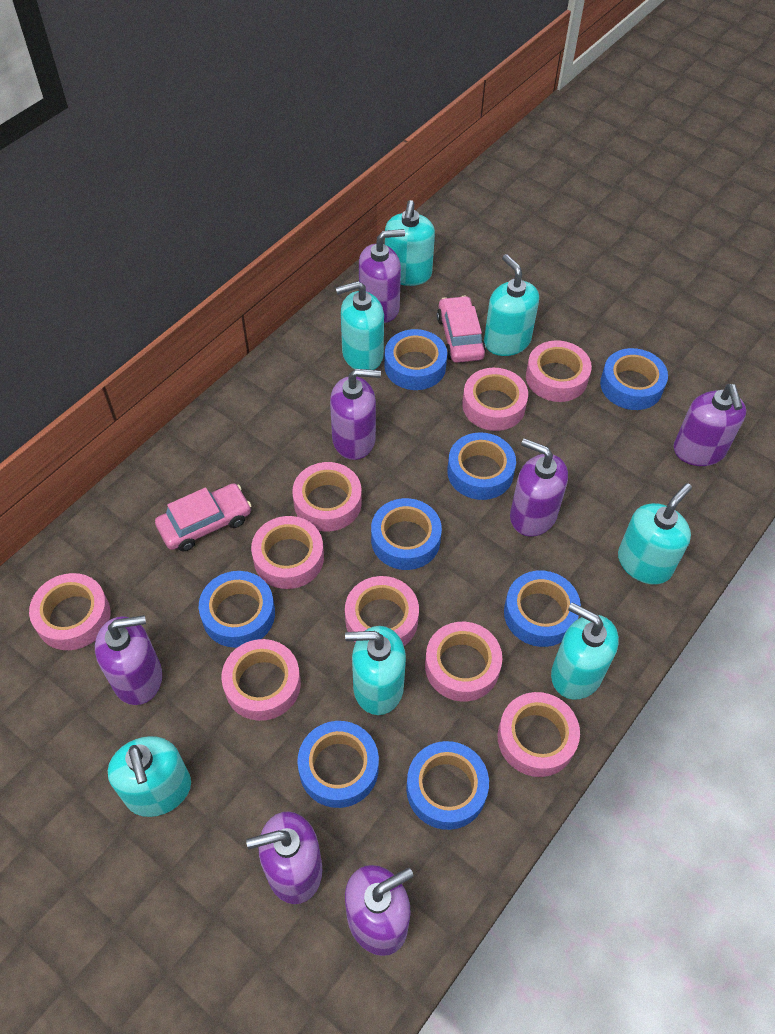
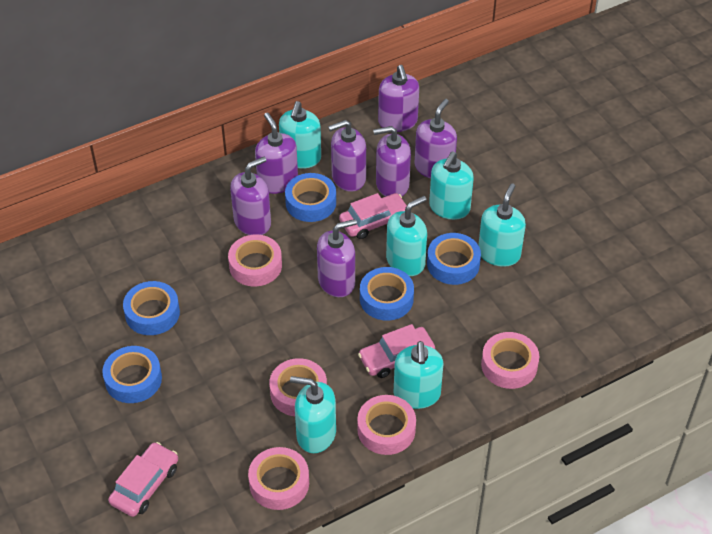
blue tape: [199,571,275,648] [297,721,379,808] [371,498,442,570] [384,329,447,390] [406,741,489,830] [447,432,516,500] [504,571,581,647] [600,348,668,410] = 8 -> [102,346,162,403] [123,281,180,335] [285,173,336,222] [360,267,414,321] [427,233,481,285] = 5
pink car: [155,483,251,551] [437,296,486,363] = 2 -> [108,442,178,517] [339,193,407,239] [358,324,435,378] = 3
pink tape: [29,573,110,650] [221,639,301,721] [251,516,324,589] [292,462,362,531] [345,576,419,646] [425,622,502,702] [462,368,528,431] [498,692,580,777] [526,340,592,402] = 9 -> [228,234,282,286] [248,447,309,510] [269,358,327,416] [357,395,416,455] [481,332,539,389] = 5
turquoise soap dispenser: [108,736,191,817] [336,281,384,370] [345,626,406,715] [385,200,435,286] [484,254,539,356] [551,603,619,700] [618,483,692,585] = 7 -> [279,101,321,169] [290,376,336,453] [386,196,427,276] [393,341,444,409] [429,151,474,220] [478,183,526,267] = 6

